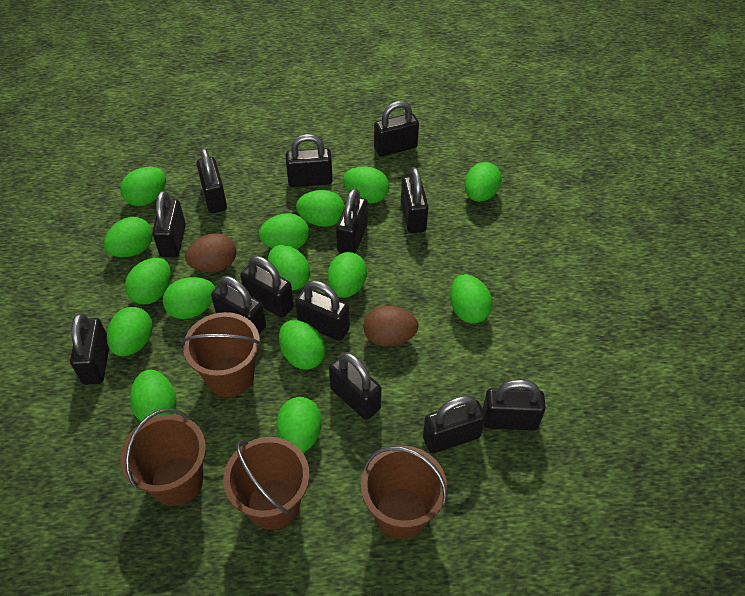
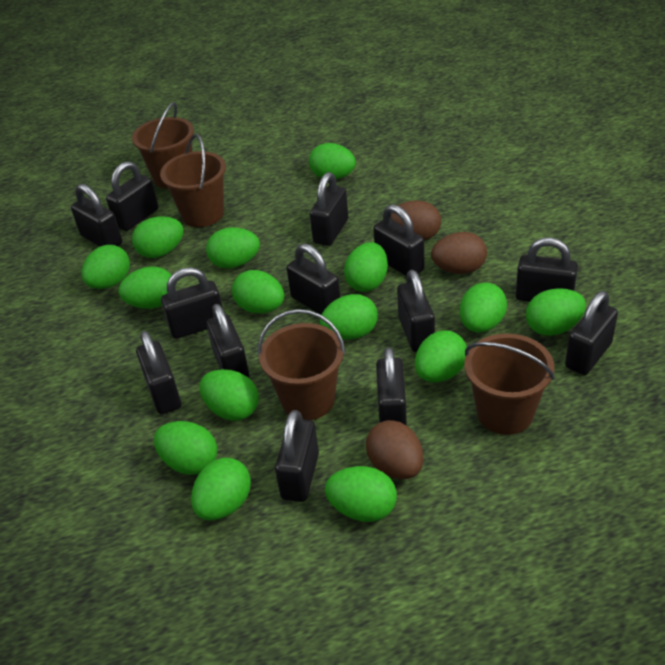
brown egg: [185,233,236,272] [363,306,419,347] = 2 -> [366,420,424,479] [391,200,441,240] [431,232,487,274] = 3

